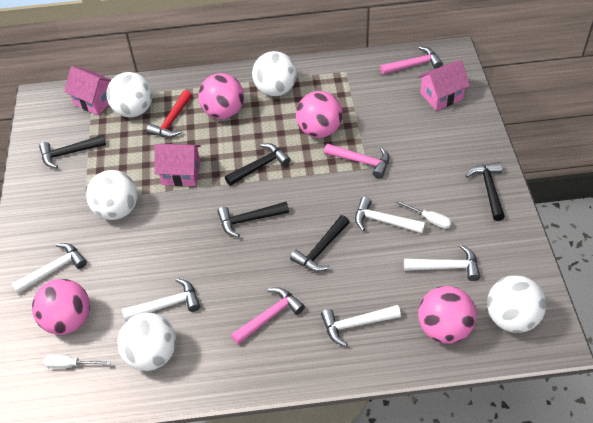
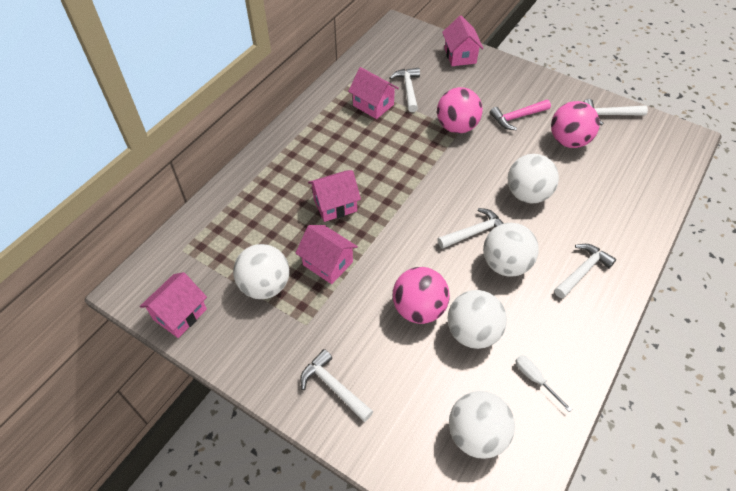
black hammer: [39,135,106,168] [217,202,289,238] [225,143,291,186] [290,215,349,272] [466,162,505,221] = 5 -> none = 0
pink ball: [32,279,90,335] [198,73,244,119] [296,91,343,138] [418,286,477,344] = 4 -> [393,267,450,324] [437,87,483,133] [551,101,600,148] = 3
pink hammer: [231,287,305,345] [324,143,389,179] [380,46,443,75] = 3 -> [490,100,551,130] = 1
pink house: [64,66,112,115] [154,144,201,186] [418,60,470,111] = 3 -> [140,272,207,338] [296,225,358,284] [308,170,361,222] [348,67,399,119] [442,16,484,66] = 5
red hammer: [146,90,192,138] = 1 -> none = 0
white screwdriver: [44,354,111,369] [396,200,452,229] = 2 -> [515,355,572,412] = 1

